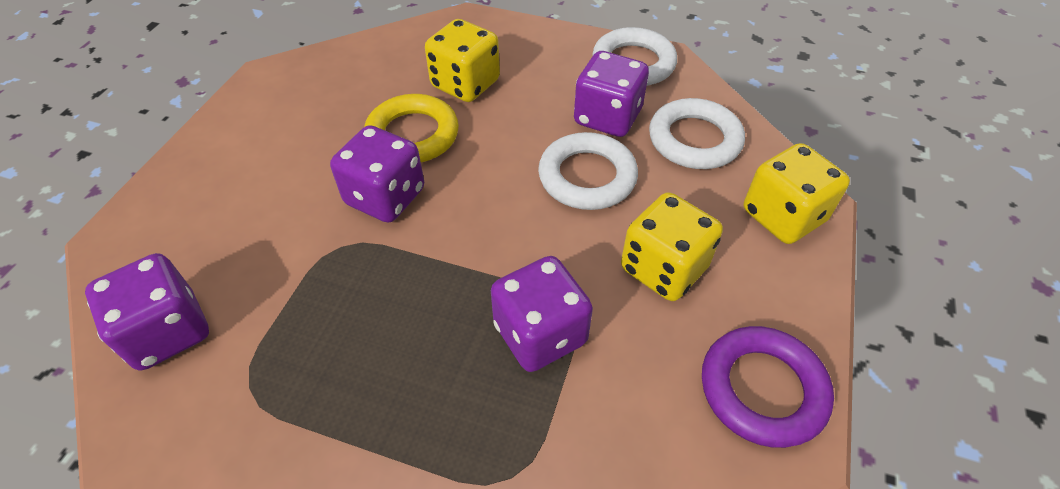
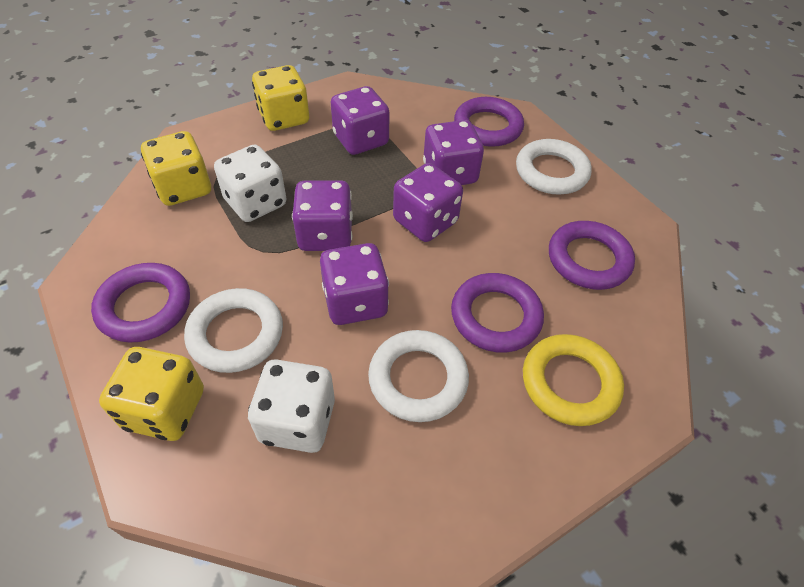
purple dice: [85,253,209,371] [330,125,424,223] [491,256,593,372] [574,51,649,137] = 4 -> [292,180,353,251] [320,243,389,325] [331,86,390,155] [393,163,463,242] [423,120,484,185] = 5
purple ring: [702,326,834,448] = 1 -> [91,263,190,343] [451,273,544,353] [454,97,524,147] [549,221,635,290] = 4
white dice: none = 0 -> [214,145,286,222] [248,359,335,453] = 2

